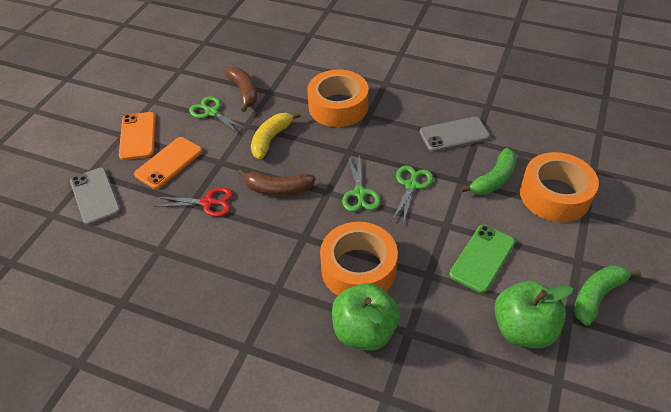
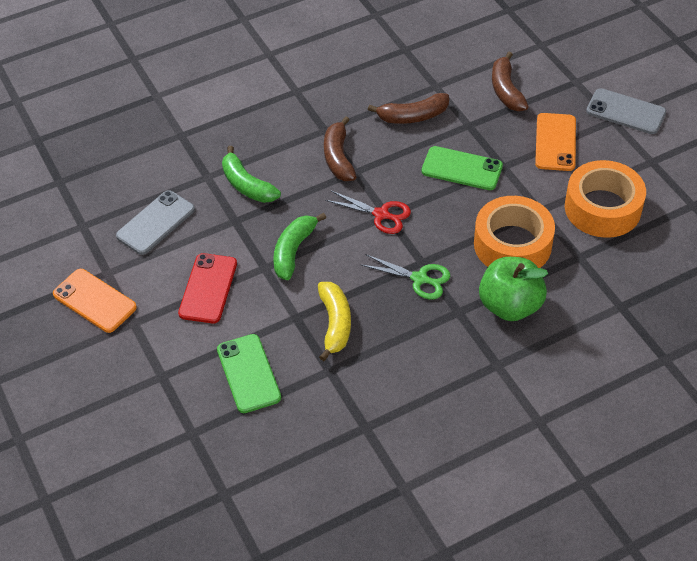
brown banana: [224,67,257,112] [238,169,316,196] = 2 -> [324,116,356,181] [368,93,449,124] [492,52,529,111] = 3
green apple: [332,283,400,351] [494,281,573,349] = 2 -> [479,257,548,321] = 1
green phone: [449,225,515,293] = 1 -> [217,334,281,413] [422,146,503,190] = 2
green scissors: [189,96,247,134] [342,156,380,212] [392,165,433,225] = 3 -> [361,254,450,299] = 1
orange tape: [307,70,369,127] [320,222,398,296] [520,152,599,222] = 3 -> [474,196,555,268] [565,160,646,238] = 2
red phone: none = 0 -> [178,253,237,323] = 1

